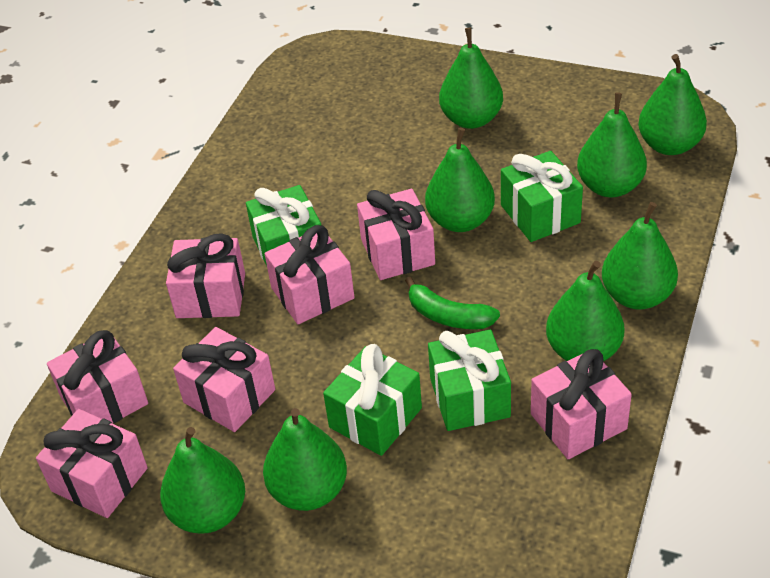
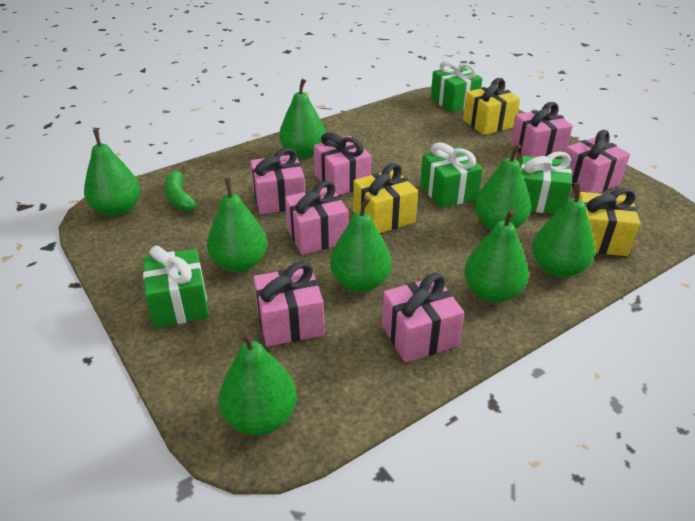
yellow gift: none = 0 -> [353,163,418,233] [463,78,520,135] [579,188,640,256] = 3

